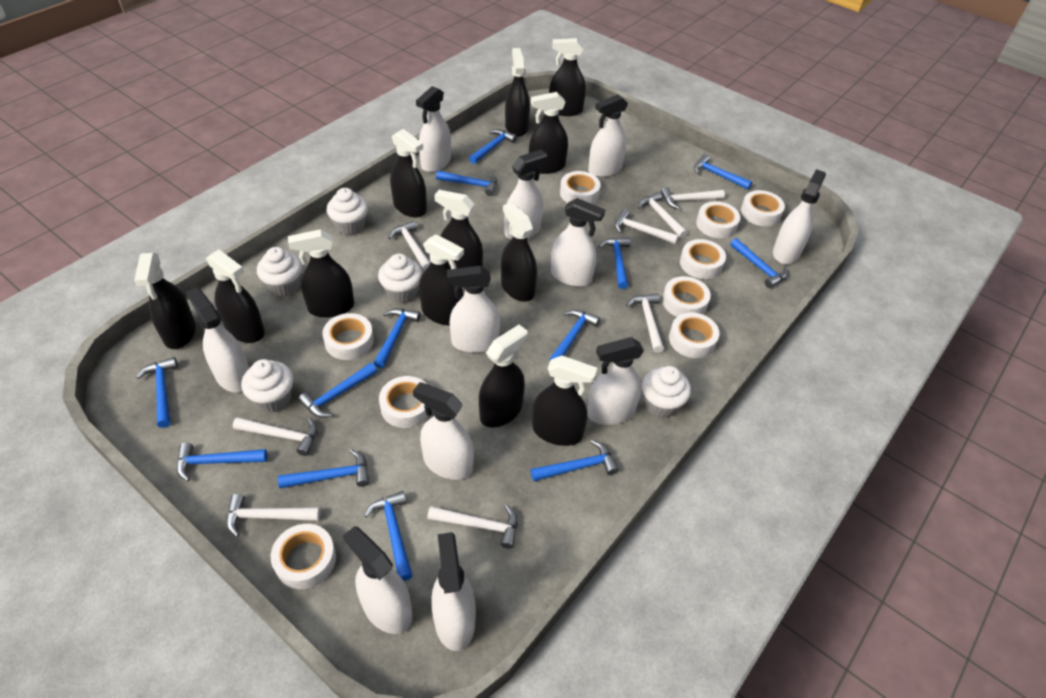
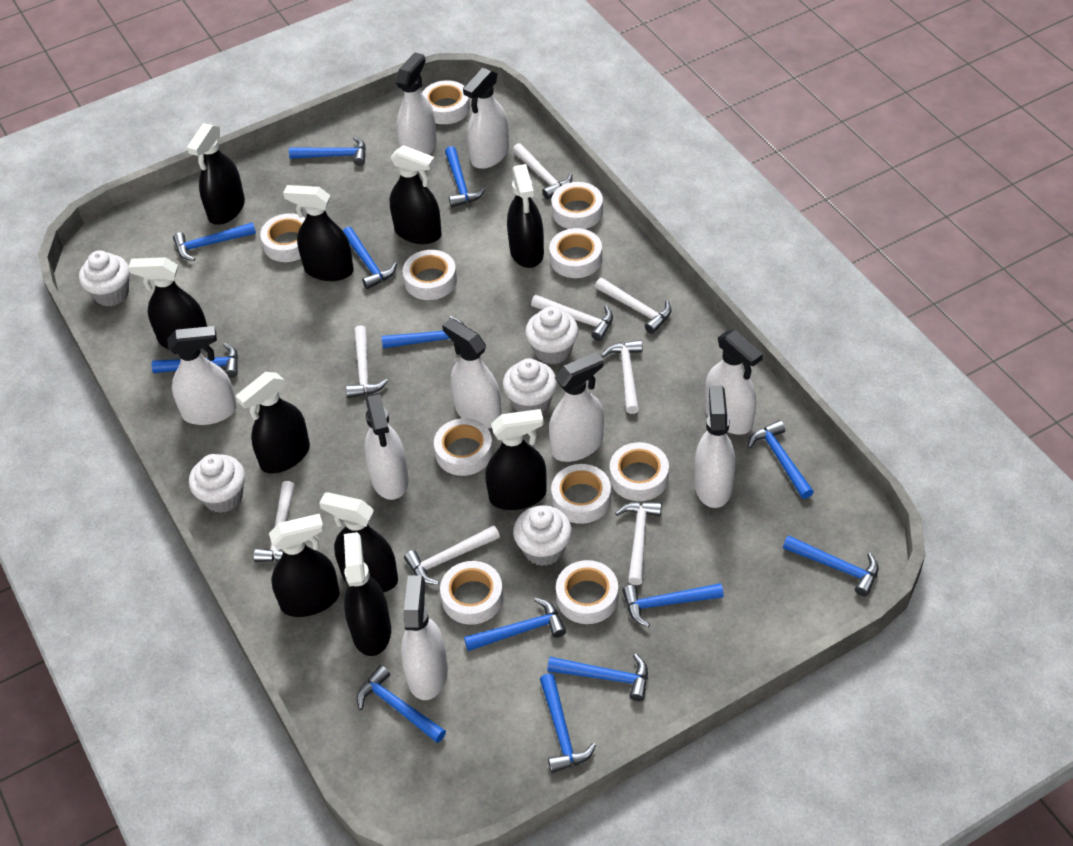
black spray bottle: [134,253,196,349] [206,249,265,343] [288,229,354,318] [390,129,427,218] [419,234,464,325] [434,190,483,269] [479,325,527,427] [501,202,537,302] [505,48,530,137] [529,92,568,174] [532,356,597,446] [549,38,586,116] = 12 -> [128,257,207,349] [187,123,245,225] [236,372,310,473] [269,514,340,617] [283,185,354,281] [319,492,398,592] [344,532,391,656] [390,145,442,244] [485,409,547,510] [507,164,544,268] = 10
white spray bottle: [186,287,249,393] [343,526,412,634] [413,382,474,480] [416,86,451,172] [431,532,476,651] [447,266,500,353] [504,150,547,240] [551,198,605,287] [587,337,644,425] [588,94,628,177] [773,169,826,264] = 11 -> [167,326,237,425] [364,393,409,500] [396,52,437,155] [401,576,448,700] [442,318,501,429] [463,67,509,169] [549,352,604,462] [694,386,735,508] [705,330,763,435] = 9
white tape: [271,524,336,589] [322,313,374,360] [379,376,429,428] [560,171,601,204] [662,276,711,317] [669,312,720,358] [680,239,726,279] [696,201,740,238] [741,190,785,226] = 9 -> [260,213,305,262] [403,250,457,300] [422,80,470,124] [434,418,493,476] [440,561,503,625] [549,228,602,278] [551,182,603,229] [551,464,611,524] [556,560,618,624] [610,442,669,501] = 10

